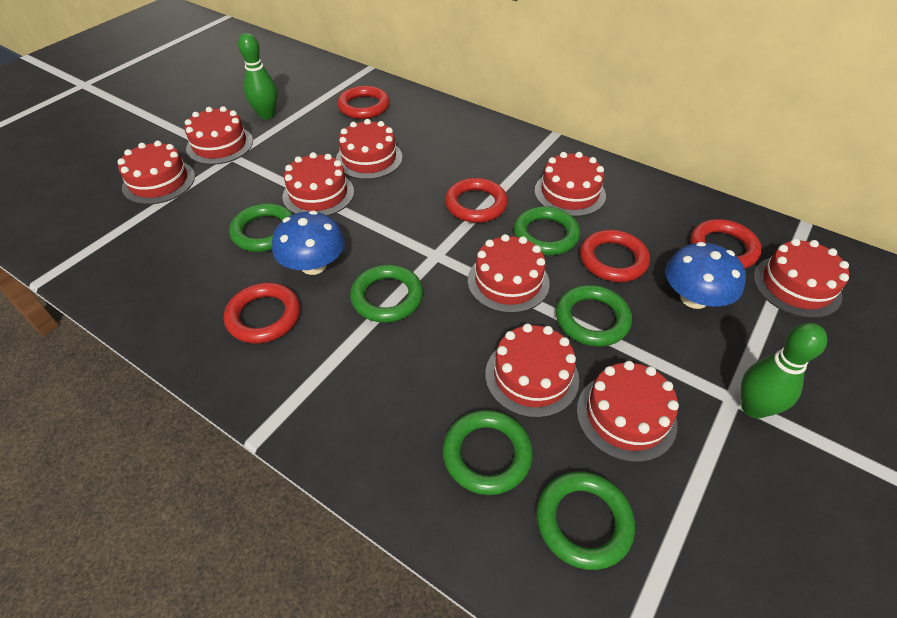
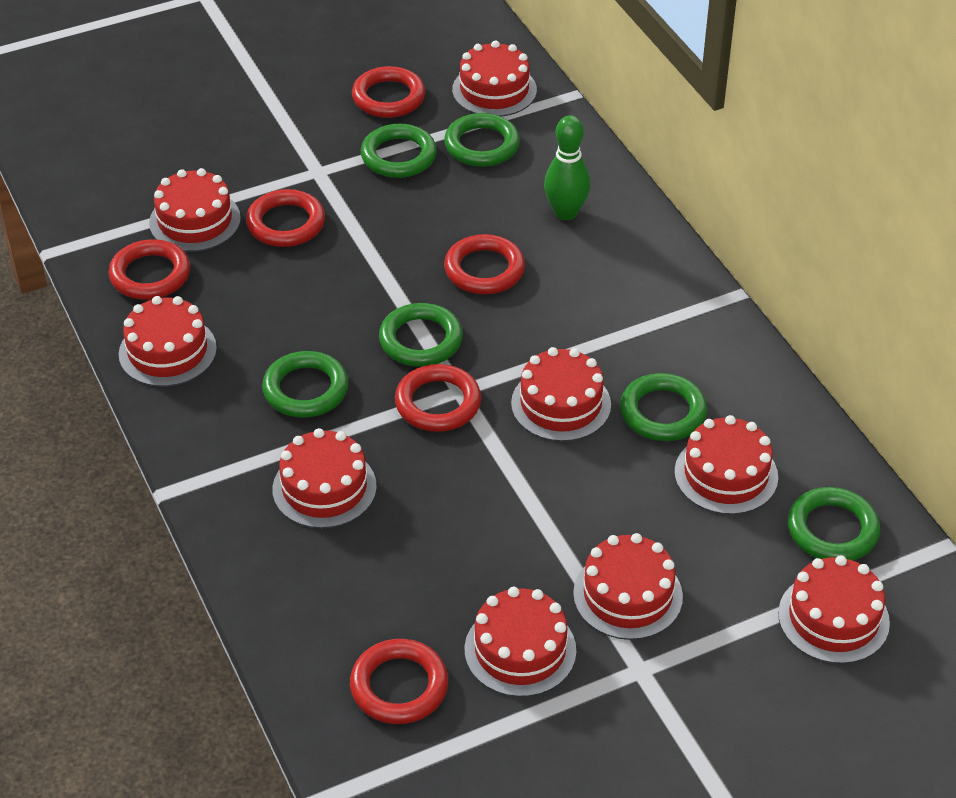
blue mushroom: [272,211,345,275] [665,242,746,309] = 2 -> none = 0
green bowling pin: [238,33,278,119] [741,323,827,419] = 2 -> [544,115,591,220] = 1
red ring: [224,283,300,343] [337,86,390,119] [445,178,508,223] [580,230,650,282] [690,219,762,269] = 5 -> [109,239,190,300] [246,189,325,247] [350,639,448,724] [352,66,425,118] [395,364,481,432] [444,234,525,294] = 6

